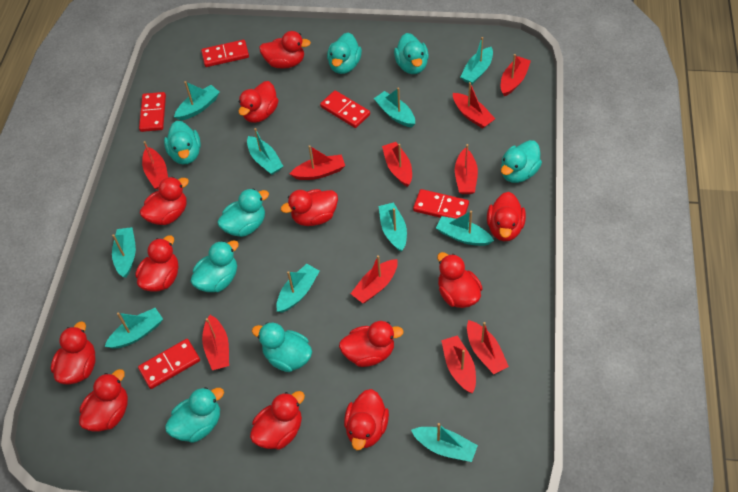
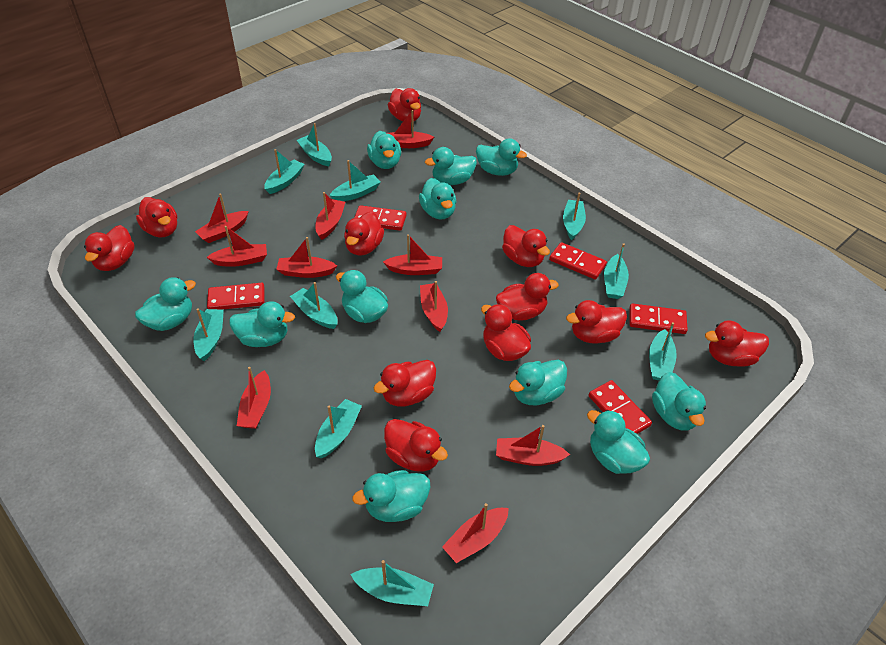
red duck: [51,321,96,384] [79,369,128,432] [136,235,178,292] [140,177,189,225] [238,81,279,123] [250,391,305,449] [259,31,311,69] [281,189,338,226] [339,321,404,367] [344,389,389,450] [437,252,483,308] [487,192,526,241] = 12 -> [84,225,134,271] [136,197,177,237] [344,211,384,256] [374,360,436,406] [384,419,448,472] [388,88,421,122] [481,304,531,361] [496,273,559,321] [502,225,550,267] [566,300,627,344] [705,320,769,367] = 11
turquoise duck: [164,121,201,164] [165,387,224,443] [190,240,239,292] [217,188,269,237] [252,322,312,372] [327,32,362,74] [394,33,429,74] [501,140,542,183] = 8 -> [135,277,196,331] [229,301,295,347] [336,270,388,323] [352,470,431,522] [367,131,401,169] [419,178,456,219] [425,147,477,185] [476,138,527,176] [509,360,567,405] [587,410,650,474] [652,372,706,431] = 11

